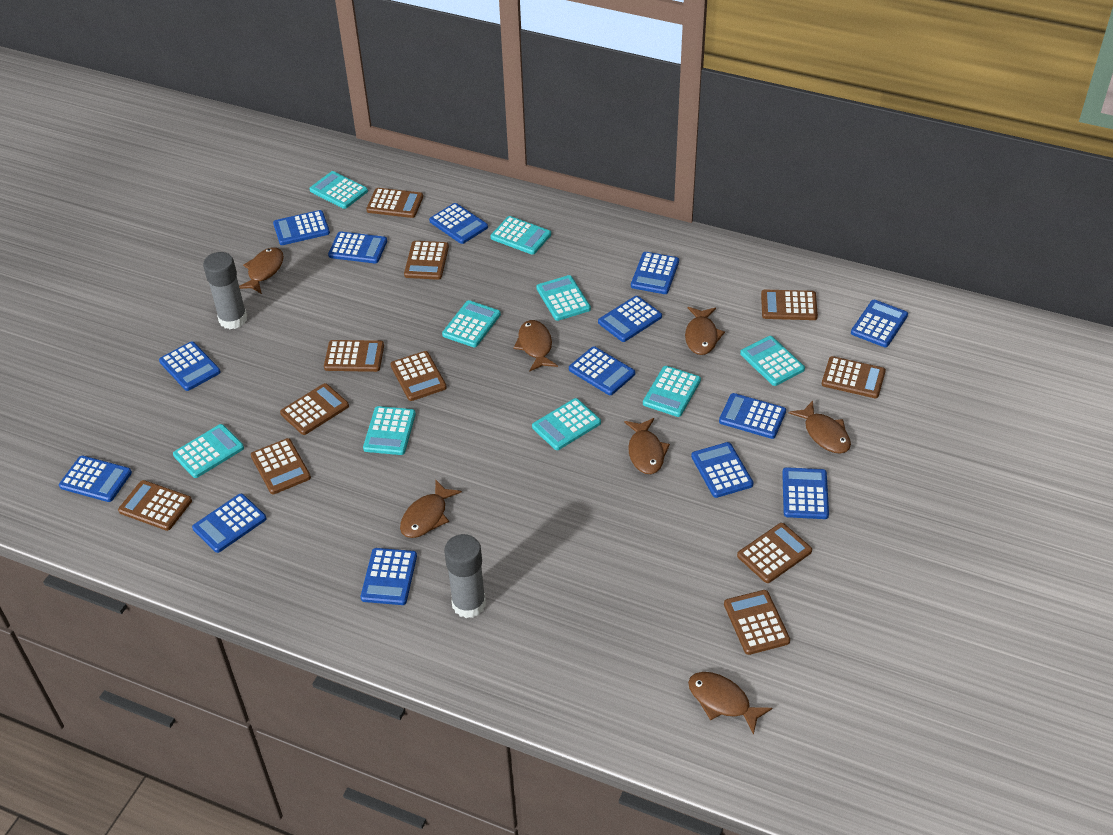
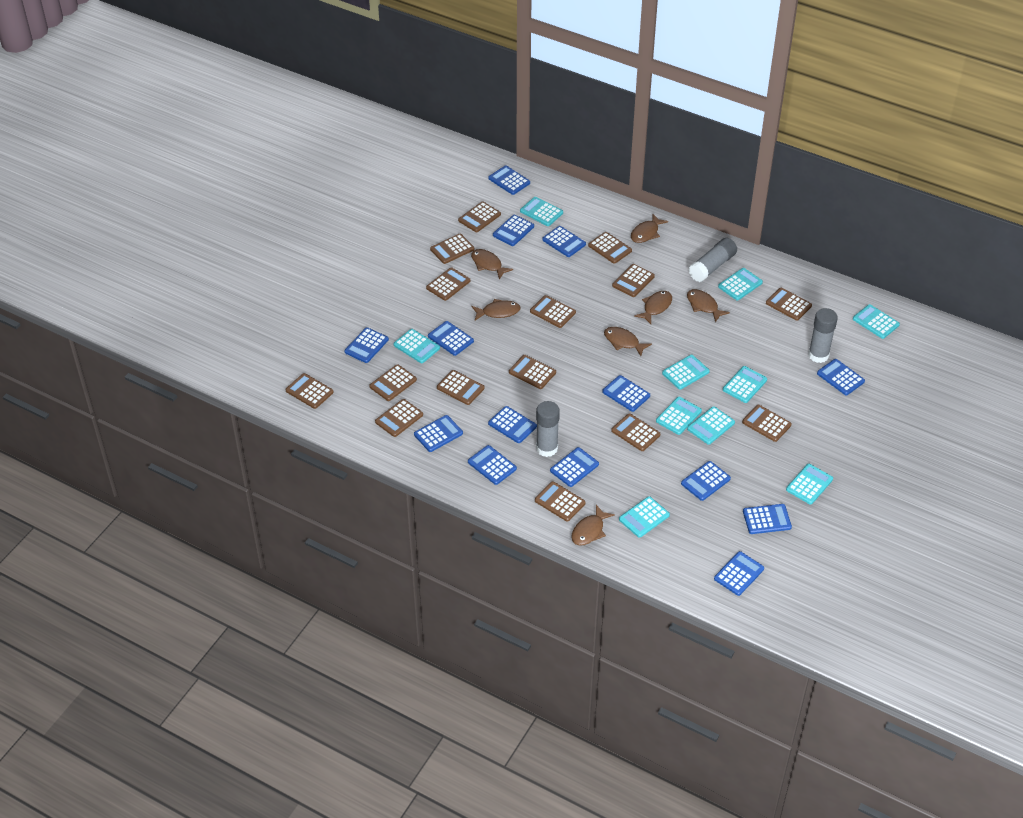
brown calculator: [118,480,192,531] [251,438,311,494] [280,383,349,435] [324,340,384,372] [366,188,423,218] [390,351,447,401] [404,241,449,280] [724,590,790,655] [737,523,812,583] [761,290,818,320] [822,356,886,398] = 11 -> [286,373,334,409] [369,364,417,401] [375,399,423,437] [426,267,470,301] [430,234,474,264] [437,370,485,405] [458,202,501,232] [509,355,556,389] [530,295,576,328] [535,481,586,522] [588,232,632,264] [611,413,660,451] [612,264,655,297] [742,405,792,442] [766,288,812,321] = 15
grey glue stick: [203,252,247,329] [444,534,486,618] = 2 -> [536,401,560,457] [689,238,737,282] [808,308,838,363] = 3
turquoise calculator: [173,424,244,478] [309,171,368,209] [363,406,416,455] [442,300,501,347] [491,216,551,255] [532,398,601,450] [536,275,591,321] [643,366,701,417] [740,336,805,386] = 9 -> [394,329,440,363] [520,197,563,226] [619,496,670,538] [656,397,702,435] [662,355,710,390] [687,406,735,445] [718,268,763,300] [723,366,767,403] [786,464,833,505] [853,304,900,339] = 10

